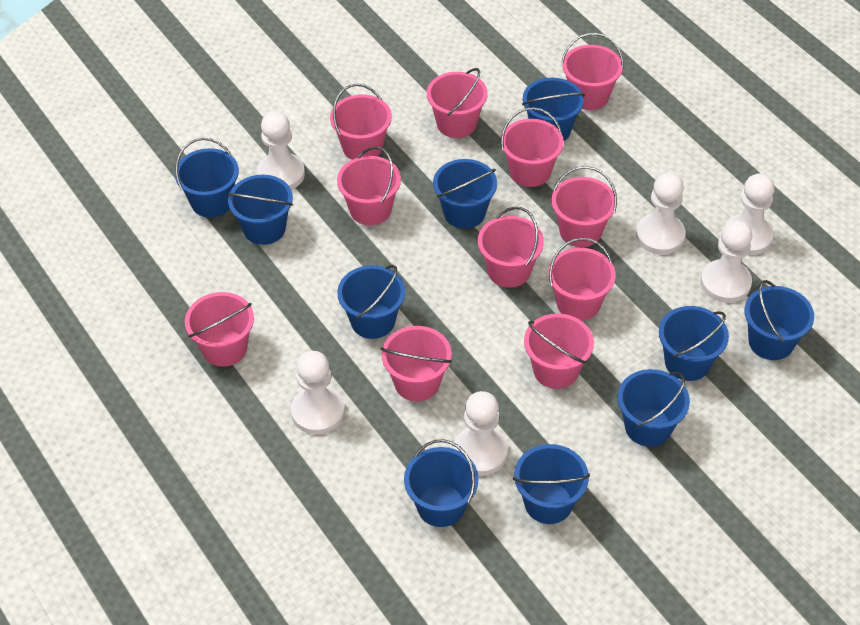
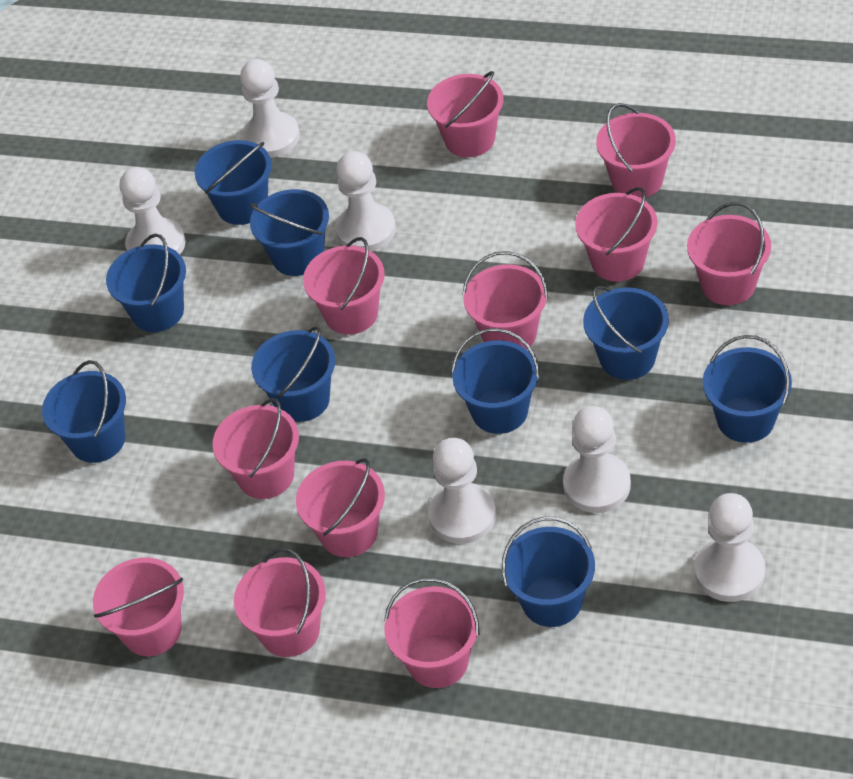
blue bucket: [175,138,239,218] [227,175,293,245] [337,265,405,339] [404,439,479,527] [433,159,497,229] [513,444,590,524] [522,78,585,141] [618,369,690,447] [659,306,729,381] [745,280,814,360] = 10 -> [42,360,126,463] [106,234,186,332] [195,140,272,225] [250,189,329,276] [251,326,335,422] [452,328,540,434] [502,517,595,627] [583,286,669,380] [703,335,792,443] = 9

